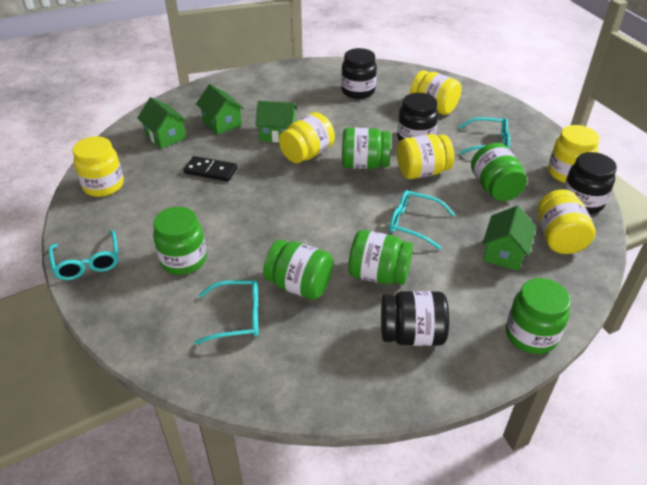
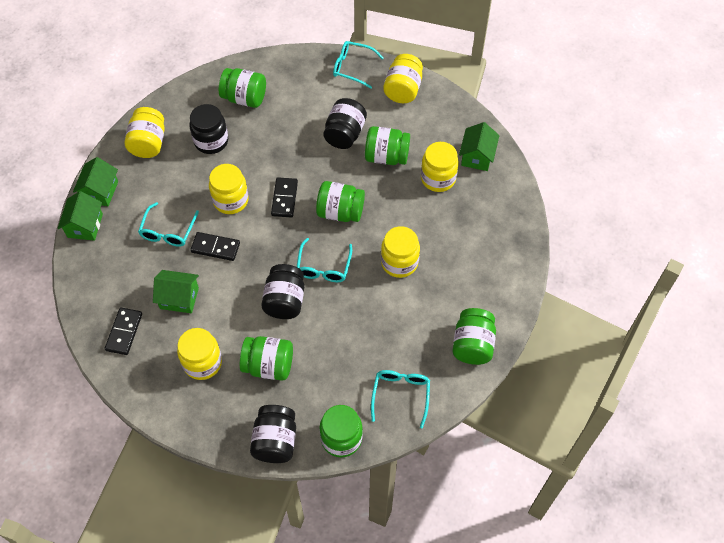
black domino: [184,156,237,182] = 1 -> [105,308,142,355] [190,232,240,261] [271,177,298,218] = 3

